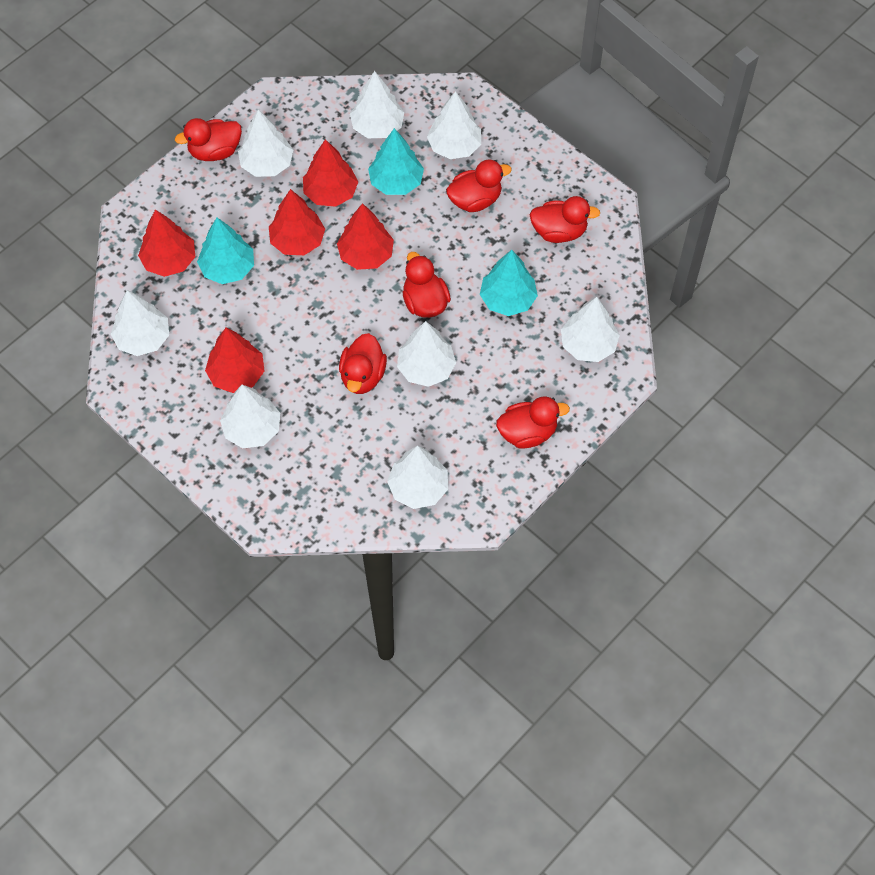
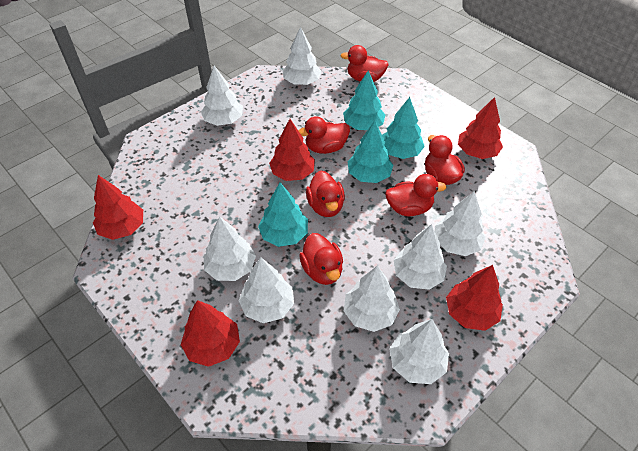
turquoise tree: [197,218,254,284] [368,128,424,195] [480,250,538,316] = 3 -> [258,182,308,247] [343,71,385,130] [347,121,393,183] [382,97,425,159] = 4

